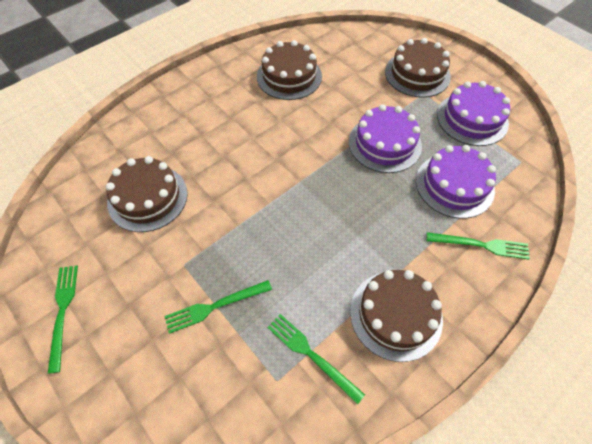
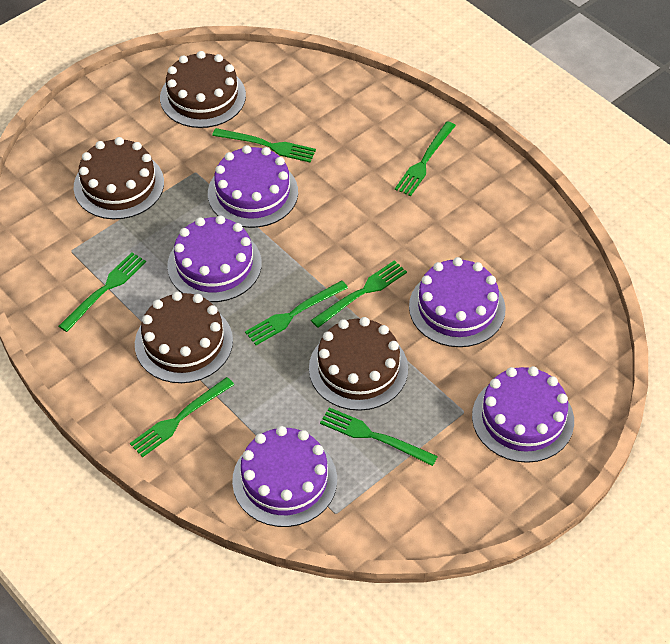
green fork: [48,265,78,374] [164,280,272,334] [267,314,365,405] [426,232,530,259] = 4 -> [59,252,146,332] [130,377,234,457] [212,128,316,163] [245,281,348,345] [311,260,407,328] [320,407,438,466] [395,121,456,196] = 7
purple cake: [349,104,422,173] [416,145,496,219] [437,81,510,146] = 3 -> [167,215,262,302] [208,145,298,228] [232,426,337,527] [409,257,505,347] [472,366,574,463] = 5

